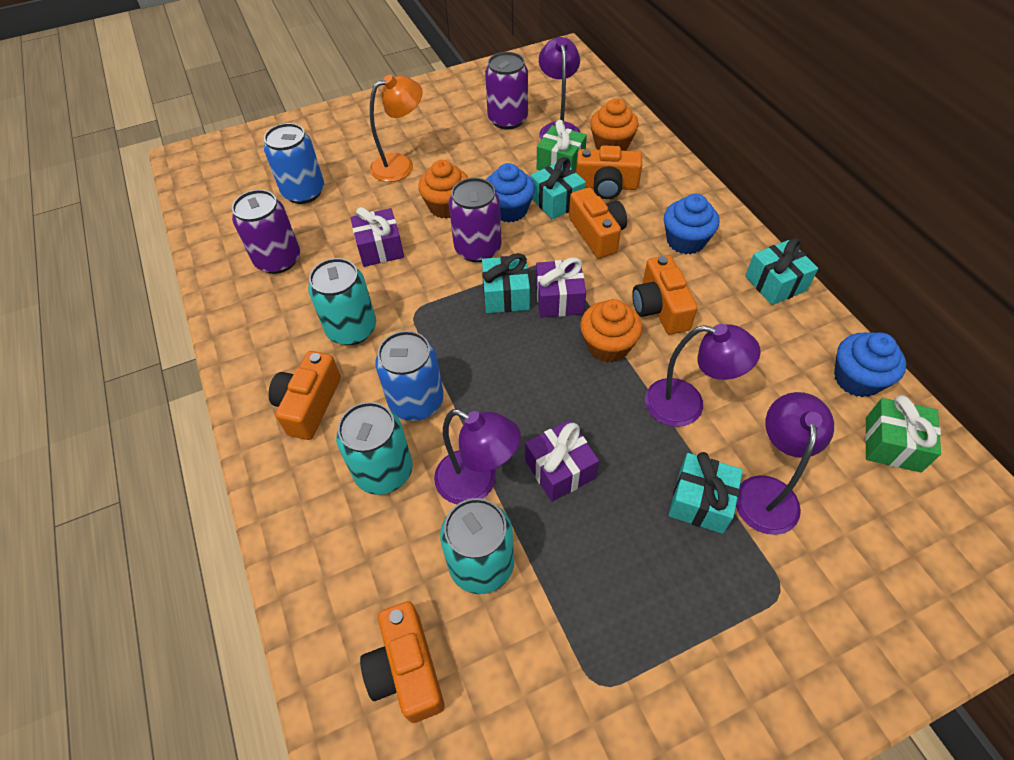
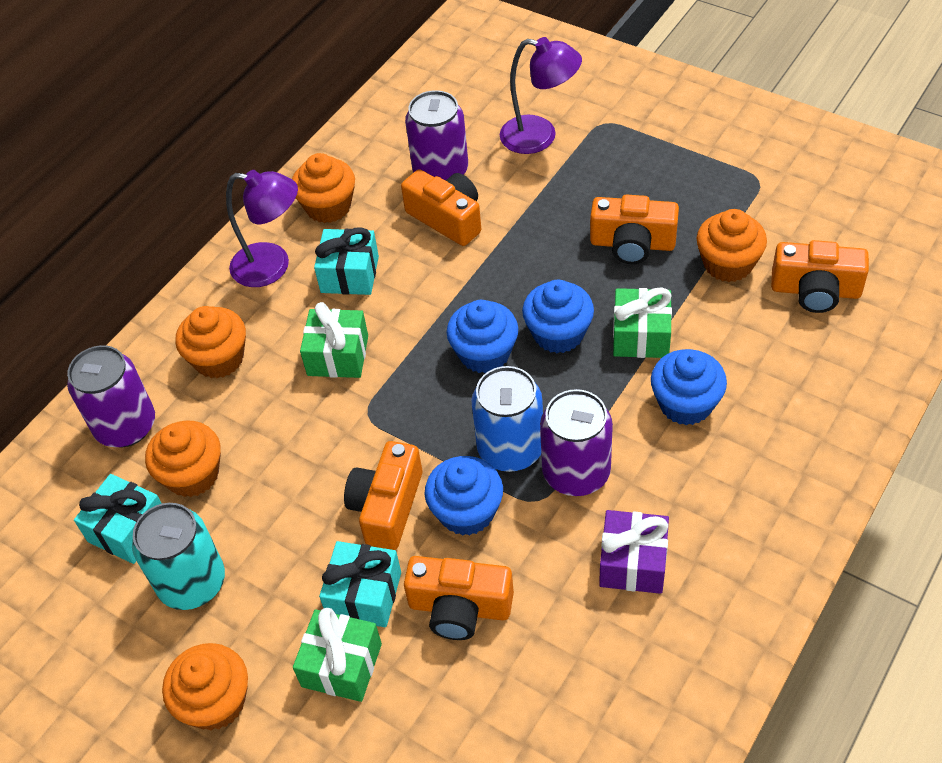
blue can: [264,123,324,204] [375,331,444,421] = 2 -> [472,366,543,472] = 1
blue cupcake: [486,163,535,222] [664,194,719,254] [834,332,906,397] = 3 -> [425,456,503,536] [447,300,519,373] [522,280,594,353] [651,349,727,425] = 4
green gift: [537,120,587,171] [865,395,941,472] = 2 -> [293,608,382,702] [300,302,368,378] [613,287,672,358] = 3
orange cupcake: [418,160,468,219] [580,299,642,363] [590,98,639,151] = 3 -> [145,421,221,497] [162,643,248,730] [175,306,246,379] [292,153,355,223] [697,209,767,282] = 5
orange lamp: [370,75,423,182] = 1 -> none = 0
purple gift: [350,207,404,267] [525,420,599,502] [536,257,586,318] = 3 -> [599,510,669,594] = 1
purple lamp: [434,409,521,504] [539,37,581,140] [645,324,761,427] [736,392,834,535] = 4 -> [226,170,298,287] [500,37,582,154] = 2
turquoise can: [308,258,376,345] [336,402,412,495] [440,498,514,594] = 3 -> [132,503,225,610] = 1
turquoise gift: [482,253,530,313] [530,157,586,219] [669,452,743,534] [745,238,818,305] = 4 -> [74,474,162,564] [314,227,379,295] [319,541,401,627] = 3

